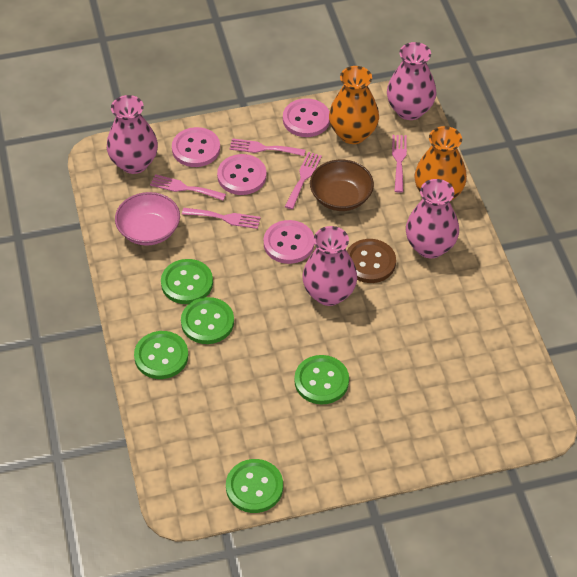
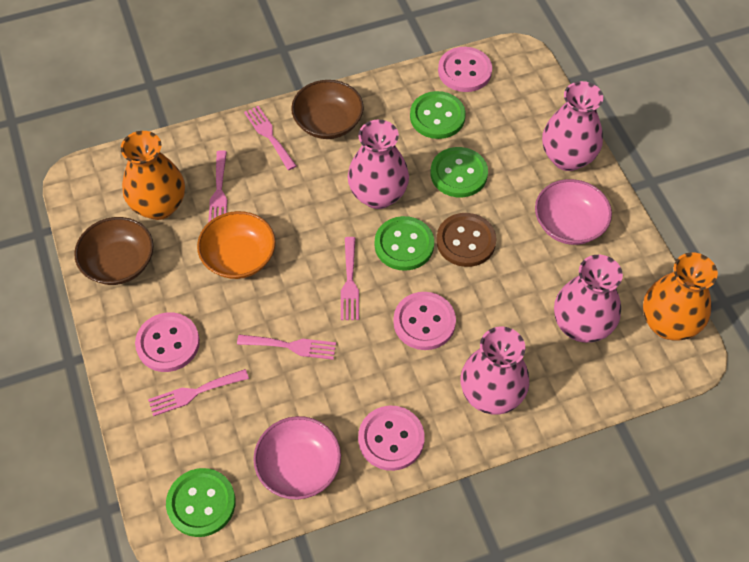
brown bowl: [310,160,374,211] = 1 -> [74,217,154,285] [291,80,364,139] = 2
green button: [134,331,188,379] [161,259,213,304] [181,297,234,344] [226,459,283,513] [294,355,349,404] = 5 -> [166,468,236,537] [375,216,434,271] [410,91,466,139] [431,147,488,197] = 4
orange bowl: none = 0 -> [197,211,276,279] = 1
pink bowl: [115,192,180,246] = 1 -> [253,416,341,500] [535,179,612,245] = 2

